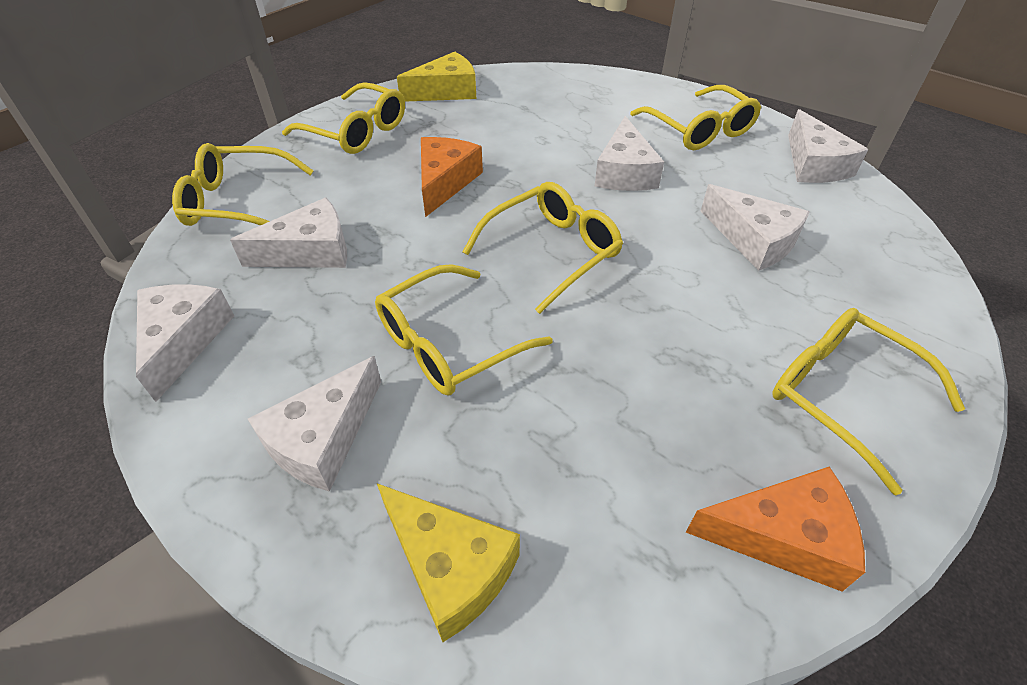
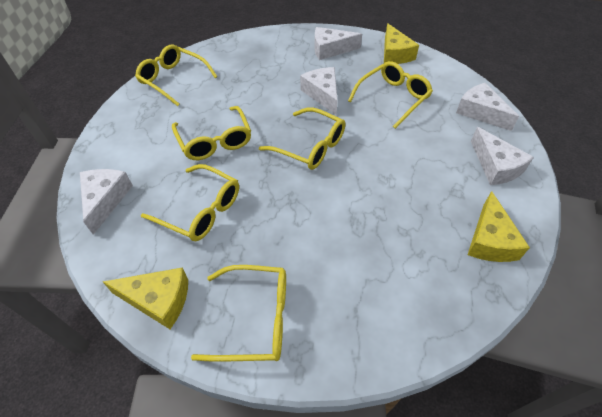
orange cheese: [421,137,483,217] [686,466,865,592] = 2 -> none = 0
white cheese: [136,284,234,402] [230,198,347,268] [248,356,381,492] [595,116,664,191] [701,184,810,271] [788,109,869,183] = 6 -> [80,169,133,235] [300,67,338,115] [314,27,362,60] [456,83,519,131] [471,127,534,185] = 5
yellow cheese: [377,483,520,642] [397,52,476,102] = 2 -> [103,267,188,329] [384,23,419,64] [468,191,530,262] = 3

